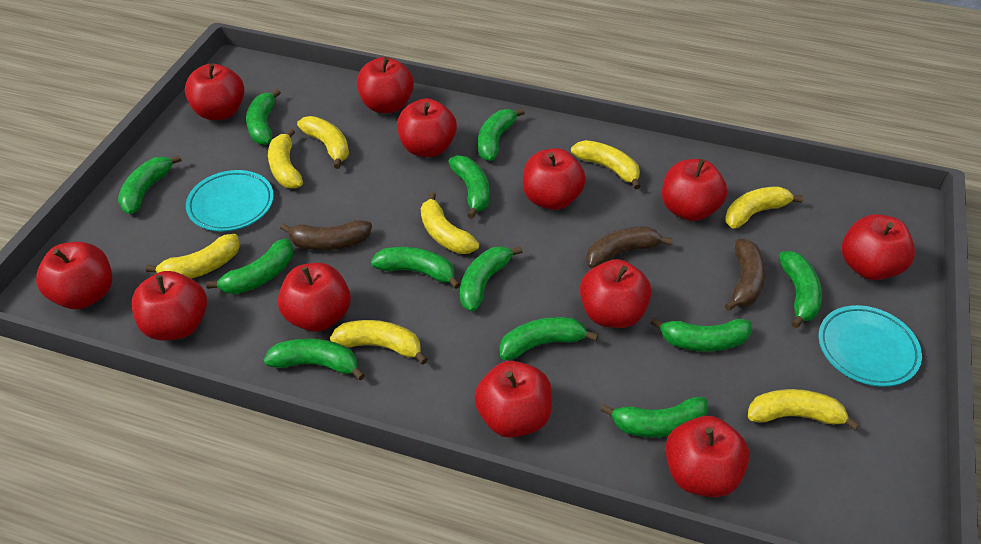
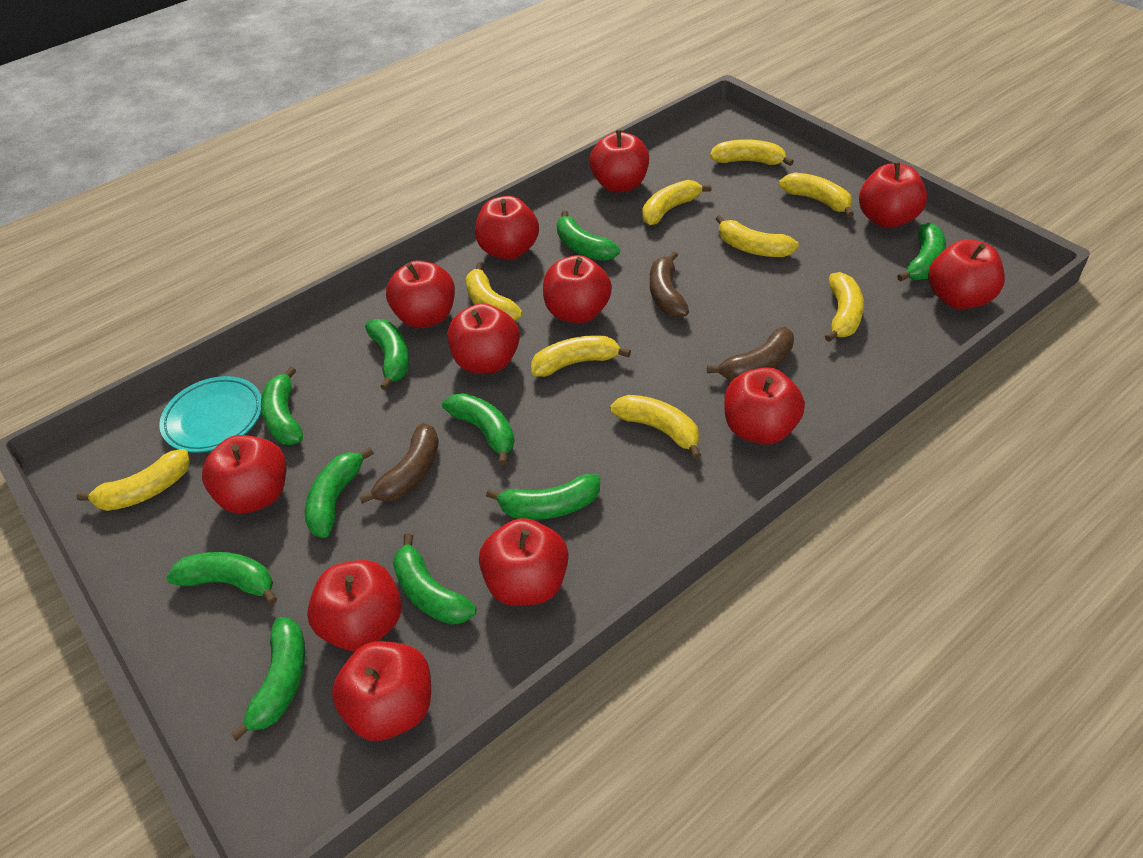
green banana: [118,155,182,214] [206,239,293,294] [246,89,281,145] [264,338,365,380] [371,247,461,289] [448,155,489,219] [460,246,522,312] [478,108,525,161] [499,317,598,360] [601,397,709,438] [651,317,752,352] [779,251,822,328] = 12 -> [166,552,277,605] [230,617,305,741] [261,367,303,445] [305,447,374,538] [365,319,409,390] [393,533,476,625] [442,393,515,465] [486,474,600,520] [557,211,620,261] [897,223,946,282] = 10
turquoise plate: [186,170,274,231] [818,305,922,387] = 2 -> [159,376,262,453] = 1
yellow banana: [146,234,240,279] [268,128,303,189] [297,116,349,169] [330,320,428,364] [421,192,479,254] [571,140,641,189] [725,186,803,229] [748,389,860,431] = 8 -> [76,449,190,511] [466,262,523,321] [531,335,631,377] [610,395,701,459] [642,180,711,225] [710,139,794,166] [716,215,799,257] [779,172,854,217] [825,272,864,342] = 9

